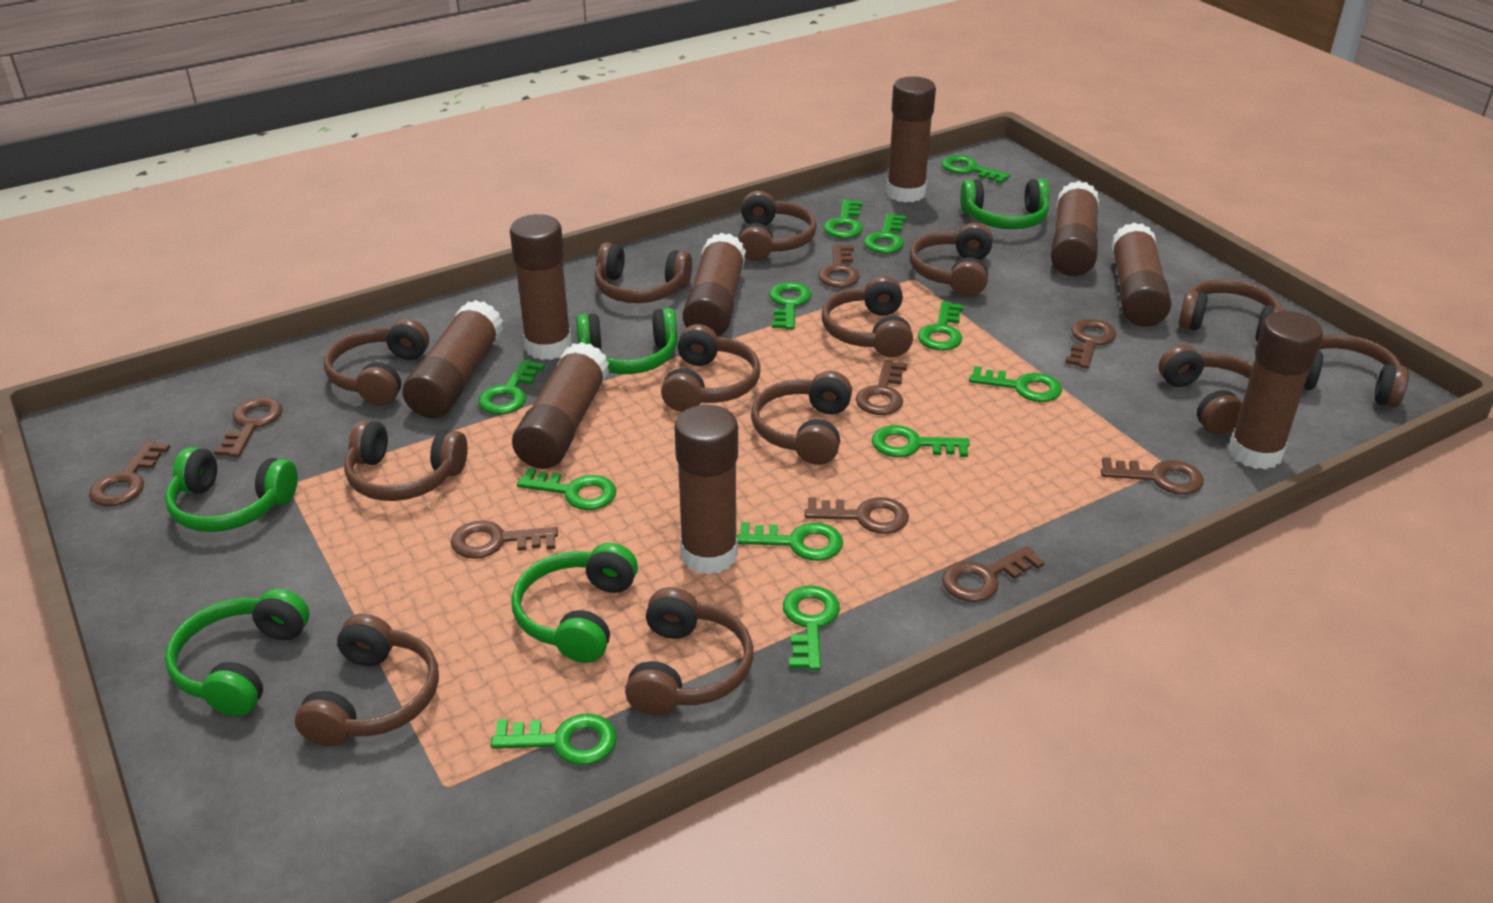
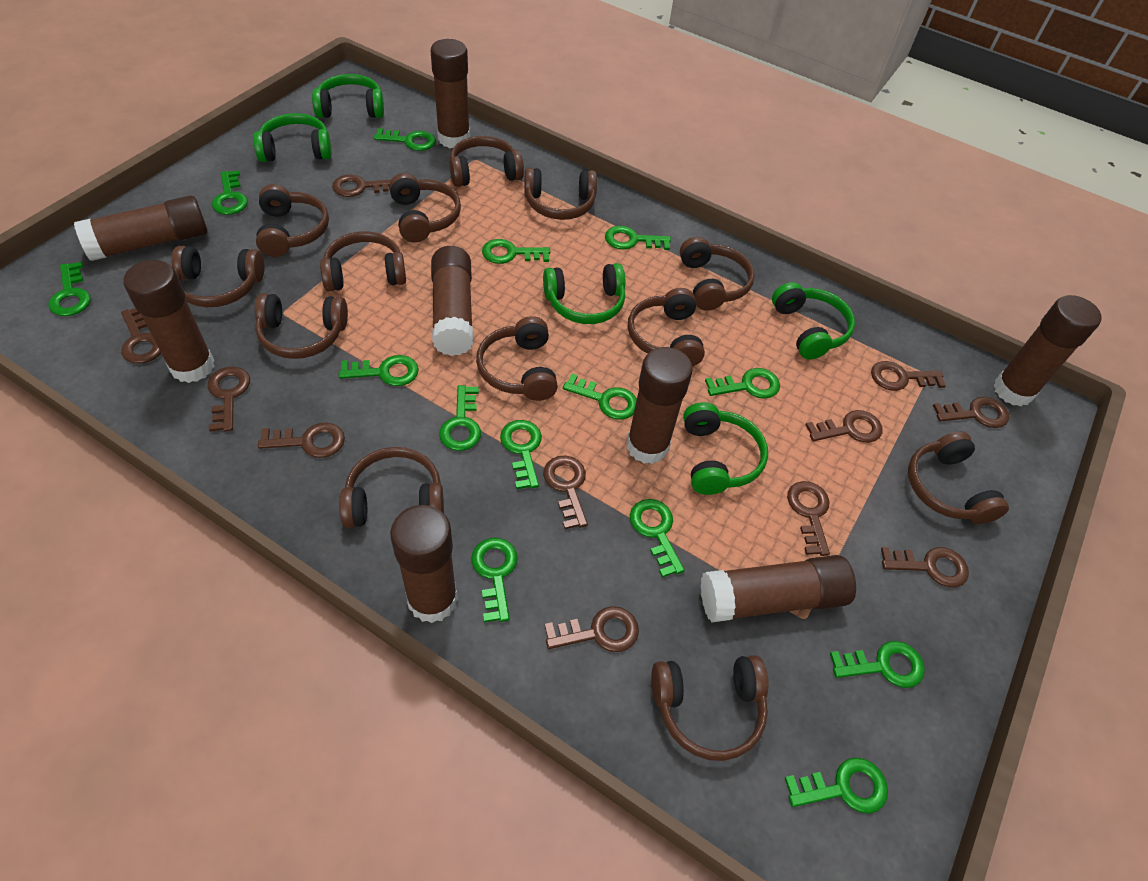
brown glue stick: [402,300,503,418] [510,214,572,360] [512,342,609,469] [674,405,738,575] [683,233,746,337] [886,77,936,203] [1051,181,1099,276] [1111,222,1172,327] [1228,311,1323,469] = 9 -> [74,195,207,261] [123,260,215,383] [390,505,458,623] [431,39,470,148] [431,246,474,356] [627,347,693,464] [701,555,856,623] [993,295,1102,407] = 8
brown key: [89,441,170,506] [214,397,283,457] [451,520,558,559] [805,497,909,534] [818,244,860,288] [856,360,907,415] [942,546,1044,602] [1065,319,1116,369] [1101,457,1204,495] = 9 -> [121,308,161,364] [208,367,250,432] [258,422,345,458] [332,175,391,197] [543,456,588,529] [545,606,639,652] [787,481,830,556] [806,410,882,443] [871,361,946,391] [881,547,969,587] [933,397,1009,428] = 11
green key: [478,359,545,415] [491,714,617,765] [517,468,616,510] [737,522,843,561] [769,282,811,330] [783,585,840,670] [824,199,863,238] [864,213,907,254] [872,425,970,457] [918,301,964,350] [942,155,1011,184] [969,366,1062,402] = 12 -> [48,262,91,316] [212,170,248,215] [339,355,419,386] [374,128,436,151] [439,385,481,451] [471,538,518,622] [482,239,550,264] [500,420,542,489] [563,374,637,420] [605,226,671,250] [630,499,685,577] [705,368,780,399] [785,757,888,814] [830,641,925,688] = 14

